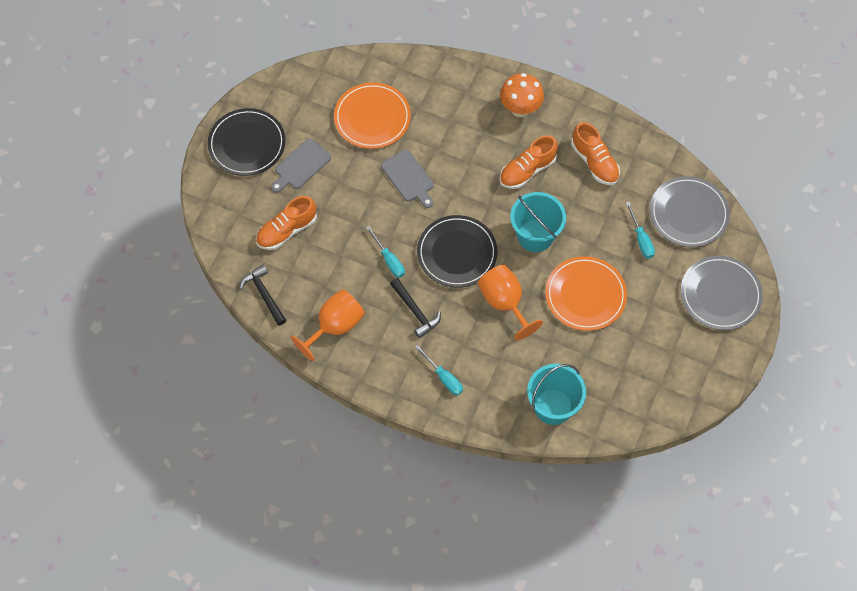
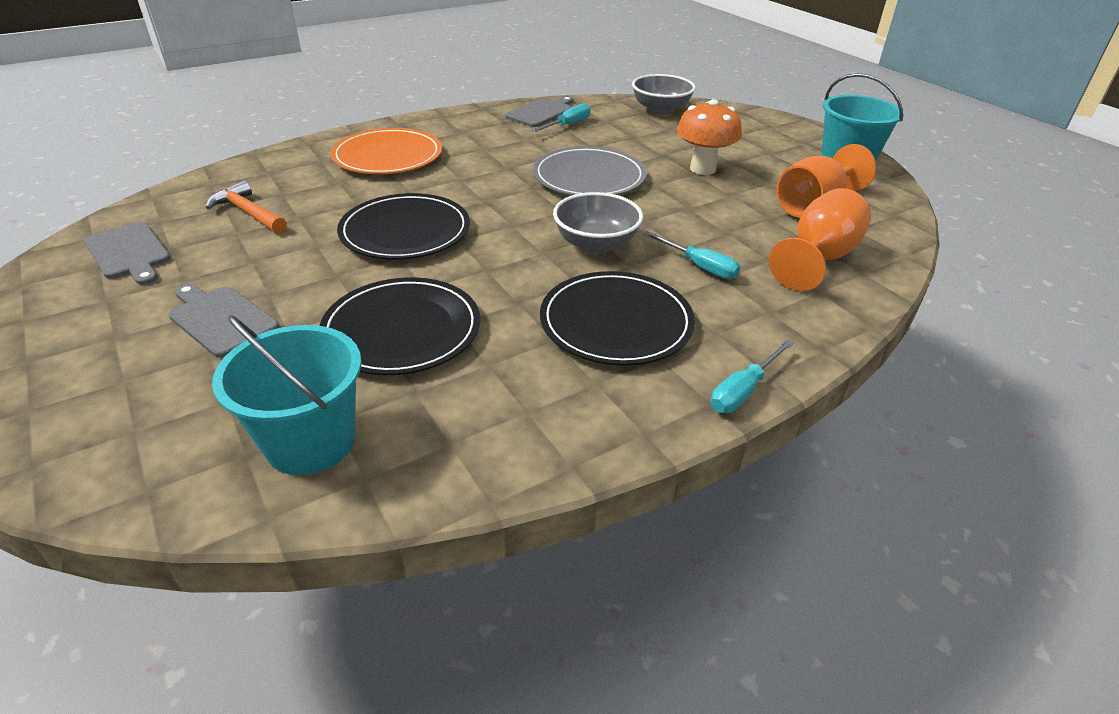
black hammer: [239,265,286,326] [390,278,441,338] = 2 -> none = 0
black plate: [208,108,286,176] [417,215,498,288] = 2 -> [319,277,480,375] [337,193,470,260] [540,271,695,366] = 3
grey bowl: none = 0 -> [553,192,643,254] [632,74,696,115] = 2
grey cutting board: [271,138,331,193] [381,150,434,208] = 2 -> [84,222,170,285] [168,284,279,358] [505,96,574,127] = 3
grey plate: [650,176,730,247] [681,256,763,330] = 2 -> [533,146,647,195] = 1
orange hammer: none = 0 -> [206,181,287,233] = 1
orange plate: [334,82,411,149] [545,256,627,331] = 2 -> [331,128,442,174] = 1
orange shoe: [256,196,317,250] [499,135,558,189] [571,122,620,185] = 3 -> none = 0

